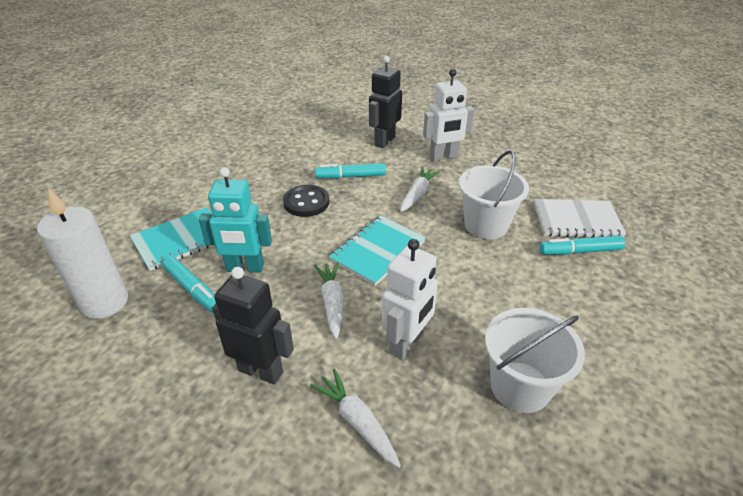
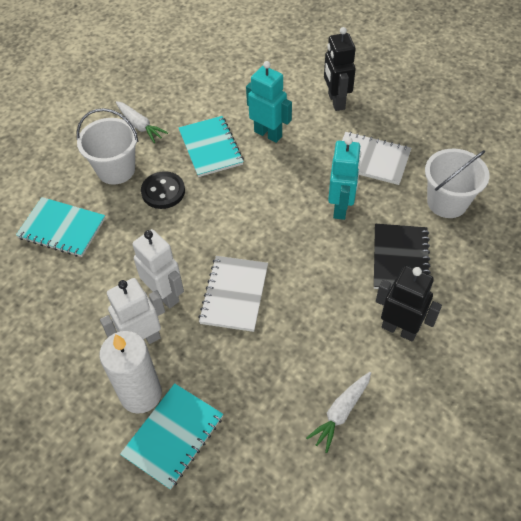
black notebook: none = 0 -> [374,224,431,289] = 1
turquoise marker: [162,256,216,313] [315,163,386,179] [539,236,625,255] = 3 -> none = 0
turquoise notebook: [130,207,213,271] [329,216,426,286] = 2 -> [16,197,105,257] [120,383,223,490] [179,116,244,177] = 3
turquoise robot: [199,167,272,273] = 1 -> [246,61,292,143] [328,137,361,220] = 2
white carrot: [310,369,401,468] [314,262,344,339] [400,167,440,212] = 3 -> [116,101,168,143] [306,372,371,453] = 2
white notebook: [534,199,626,238] = 1 -> [198,256,268,332] [342,132,411,185] = 2

